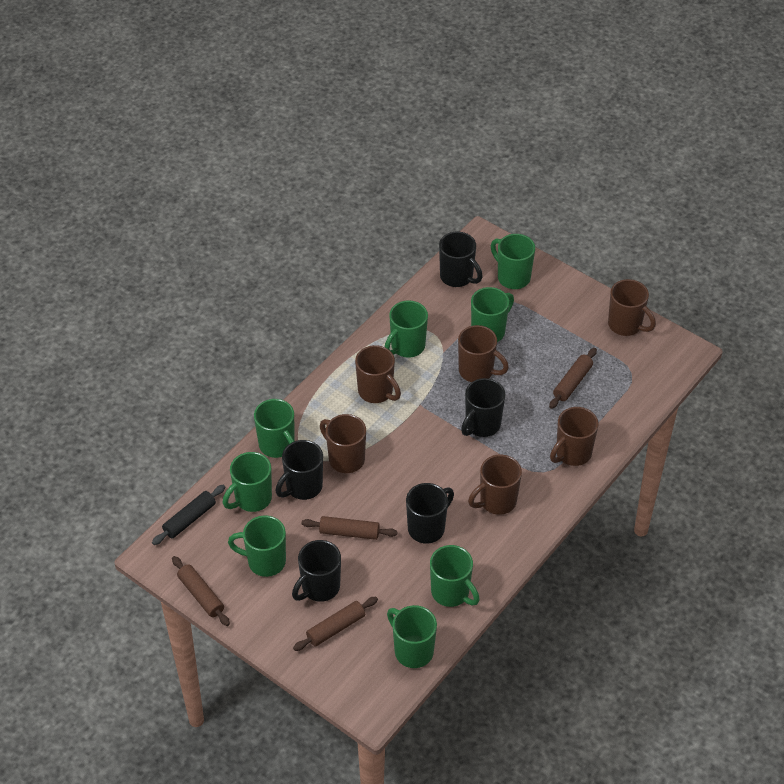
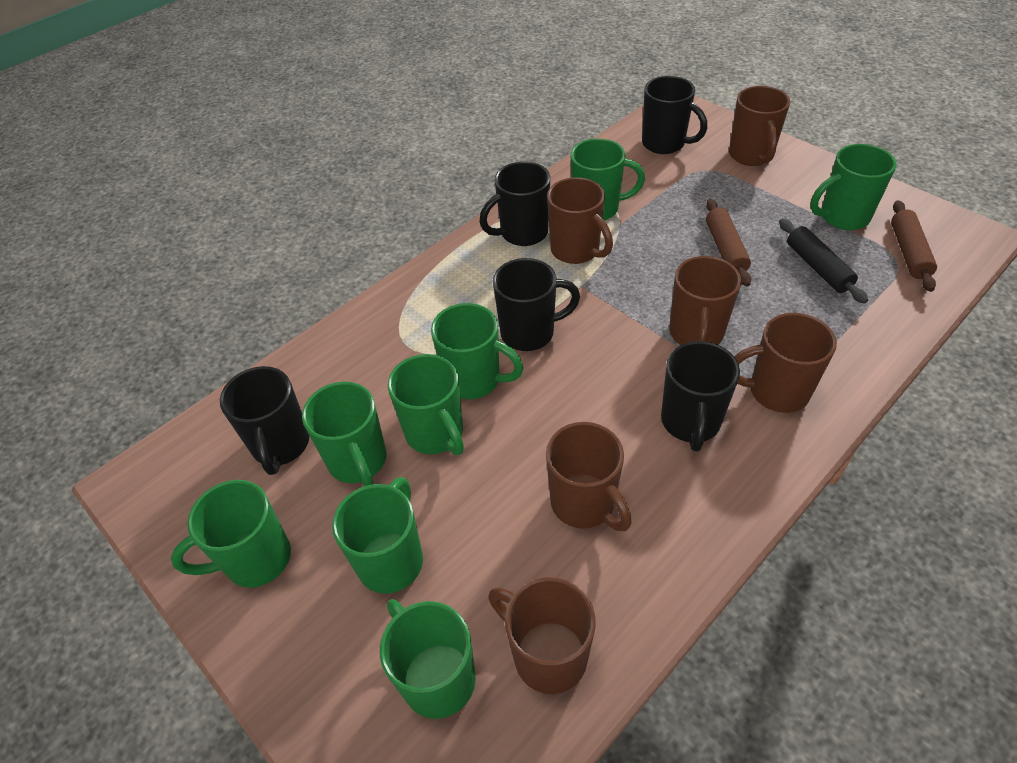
brown rolling pin: [172,556,230,626] [293,597,378,651] [301,516,398,540] [549,348,597,409] = 4 -> [706,199,751,287] [891,200,937,292] = 2

